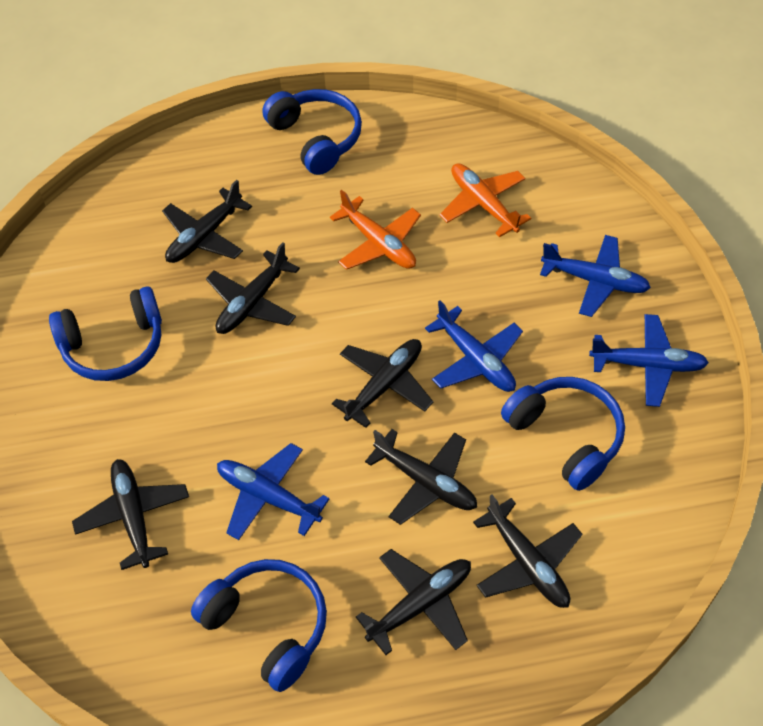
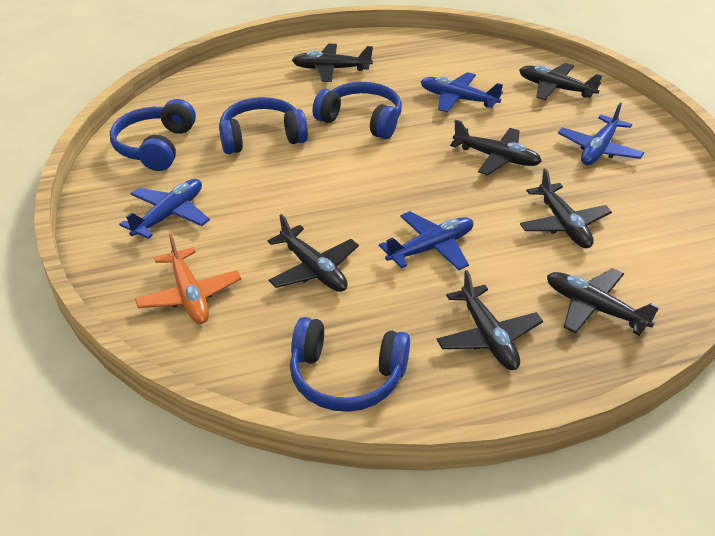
orange plane: [330,190,421,270] [439,163,531,237] = 2 -> [135,234,241,324] = 1

